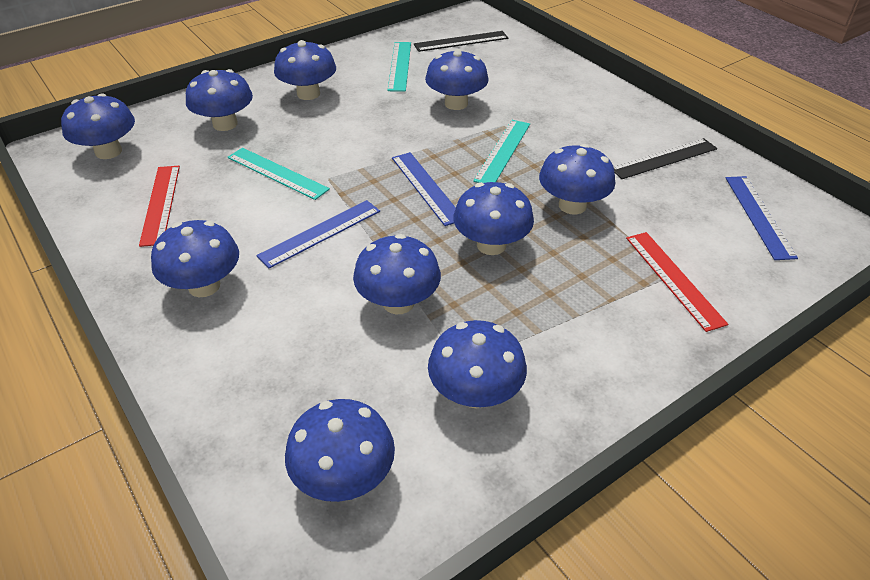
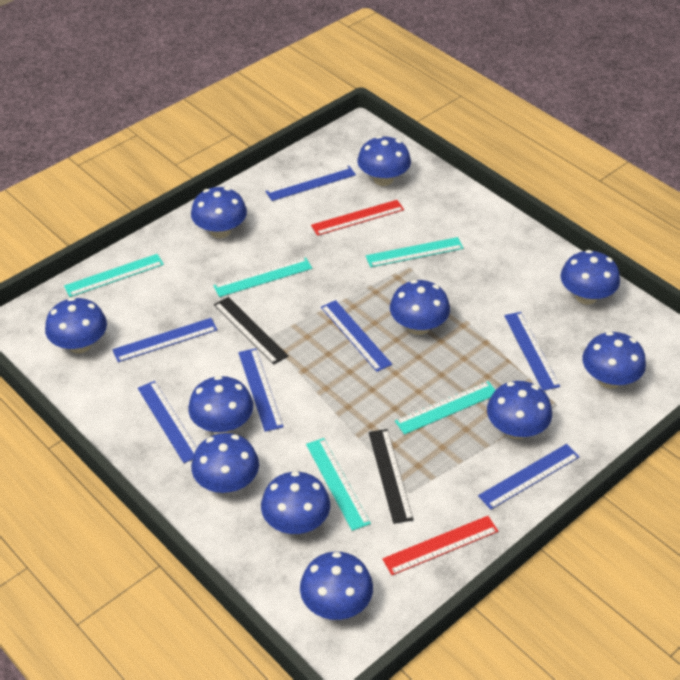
blue mushroom: [61,93,135,159] [151,220,239,297] [186,69,253,131] [274,40,336,100] [285,399,395,502] [353,234,441,314] [425,49,489,110] [428,320,527,408] [453,182,534,255] [539,144,616,215] = 10 -> [45,297,107,353] [188,376,253,434] [191,187,247,238] [191,433,259,494] [261,471,330,534] [300,552,373,620] [357,136,411,186] [390,280,450,335] [487,381,552,439] [561,250,620,305] [582,331,646,389] = 11
blue ruler: [256,200,380,268] [392,152,456,226] [726,176,798,260] = 3 -> [112,318,217,362] [138,381,197,463] [238,348,284,432] [265,166,356,201] [321,300,392,372] [478,444,580,510] [504,312,560,391] = 7
turquoise ruler: [228,148,330,200] [387,42,411,92] [473,120,530,183] = 3 -> [64,254,164,297] [213,257,312,297] [306,438,371,531] [366,237,464,267] [395,381,495,435] = 5

